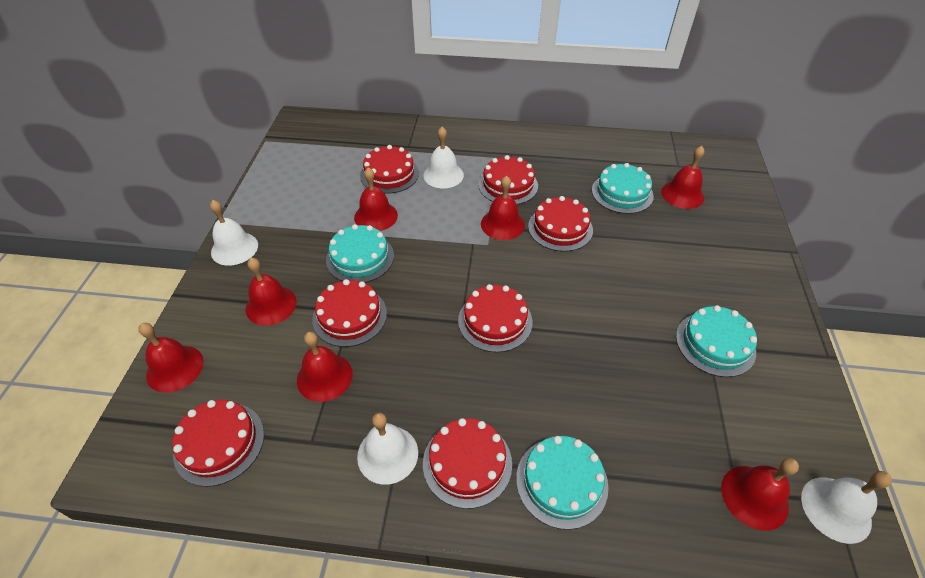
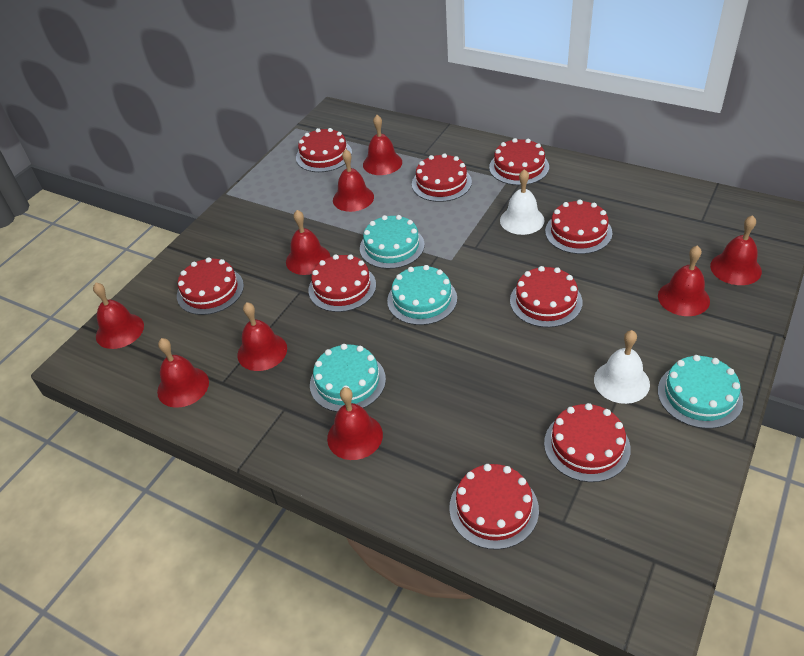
red bell: [139,323,204,393] [246,258,297,326] [297,332,353,402] [354,168,398,231] [481,175,525,240] [661,146,704,209] [721,458,799,531] = 7 -> [93,282,144,349] [157,338,209,408] [237,302,287,371] [286,210,331,275] [327,387,383,460] [333,149,374,212] [363,115,402,175] [658,245,710,316] [710,215,762,285] = 9
red cake: [172,400,264,487] [312,279,387,347] [360,145,419,194] [423,418,512,509] [458,284,533,352] [478,155,538,205] [528,196,593,252] = 7 -> [177,257,244,315] [296,128,352,172] [308,254,376,312] [412,153,472,202] [449,464,539,550] [489,138,549,185] [510,266,582,328] [544,403,631,482] [545,200,612,254] = 9
white bell: [210,200,258,266] [357,413,418,485] [423,127,464,188] [801,471,892,544] = 4 -> [500,169,545,235] [594,330,650,404] = 2

